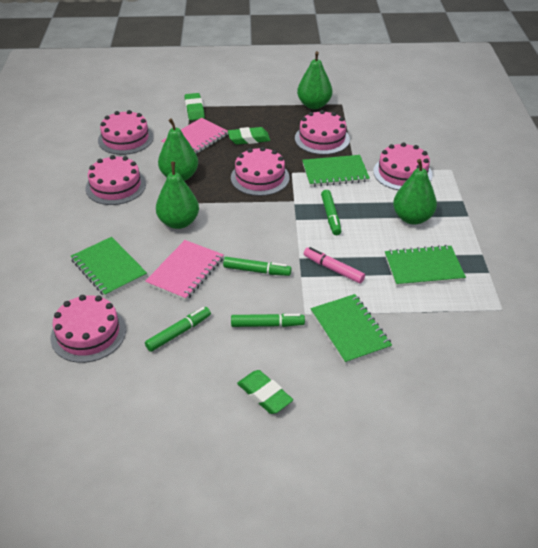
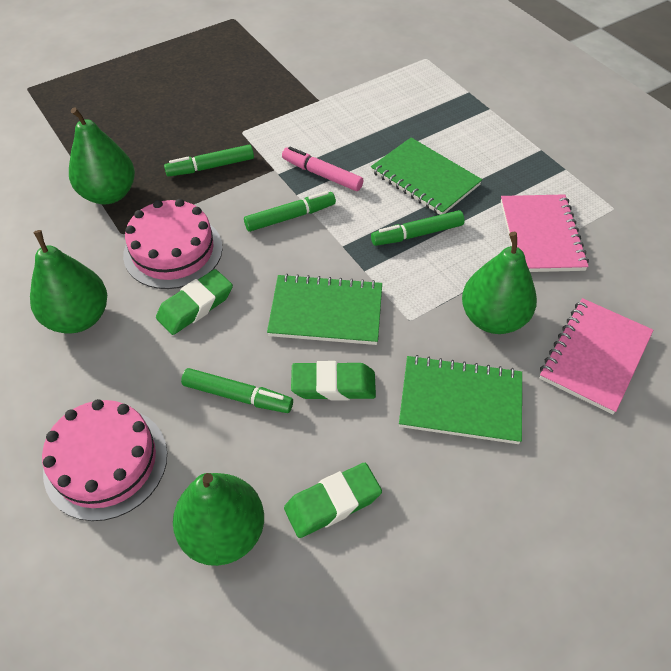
green notebook: [71,237,147,297] [302,155,370,187] [311,294,392,364] [385,245,466,287] = 4 -> [267,274,382,345] [371,137,482,215] [399,355,522,444] = 3
pink cake: [50,295,126,363] [86,155,146,205] [98,110,154,155] [231,147,290,196] [295,110,350,155] [373,142,432,190] = 6 -> [42,399,167,521] [123,199,223,289] = 2

